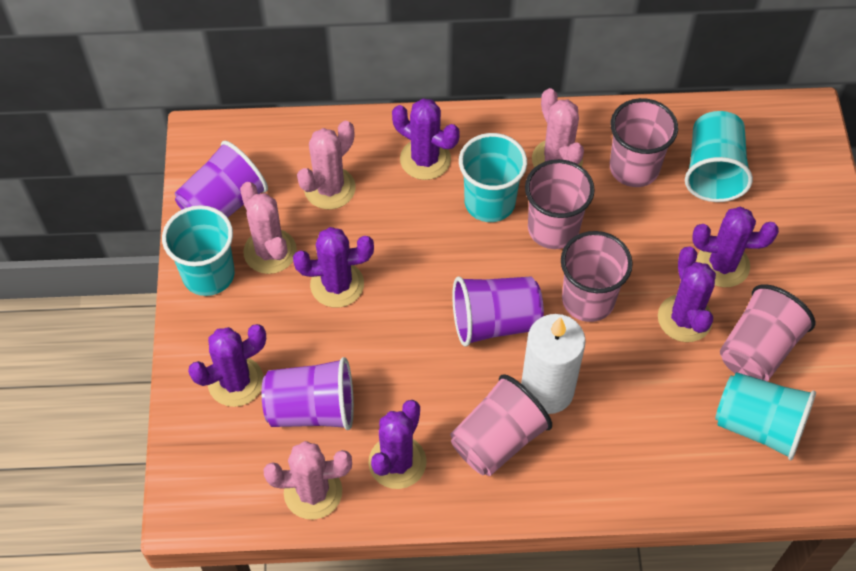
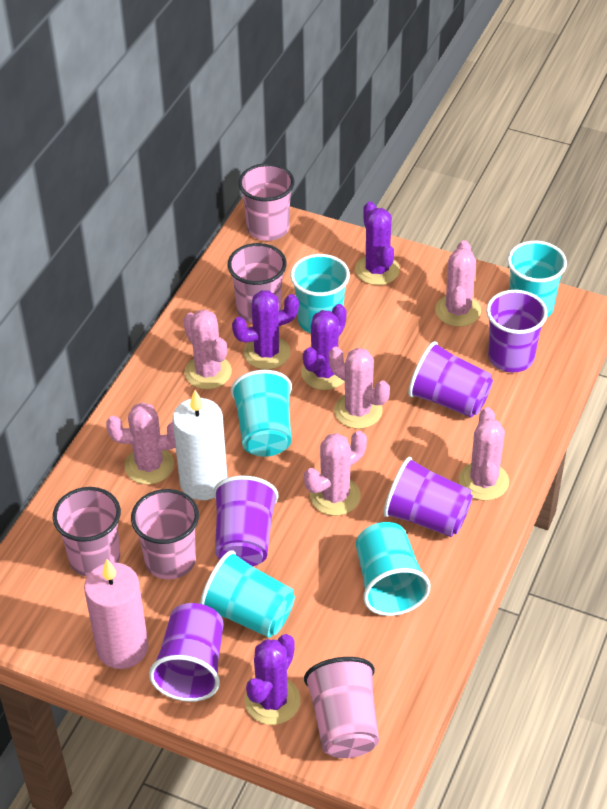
pink cactus: [240,182,297,274] [264,441,352,520] [297,121,356,209] [532,88,584,168] = 4 -> [106,402,175,484] [183,309,232,389] [304,431,367,516] [329,347,390,429] [435,240,481,327] [459,407,509,501] = 6
pink candle: none = 0 -> [84,559,149,669] = 1
purple cactus: [188,324,266,407] [293,227,374,308] [369,400,427,489] [392,98,460,180] [658,246,716,342] [692,207,779,287] = 6 -> [232,290,299,369] [244,634,301,725] [301,304,347,390] [355,201,400,285] = 4
purple cup: [175,141,268,218] [262,357,354,430] [452,276,544,347] = 3 -> [149,603,223,702] [213,476,279,566] [383,457,473,537] [408,341,493,418] [486,290,548,372] = 5
turquoise cup: [162,205,235,296] [459,133,527,222] [685,111,753,202] [715,372,816,460] = 4 -> [200,550,295,638] [231,370,292,457] [290,254,350,333] [356,522,430,616] [507,241,567,317] = 5

